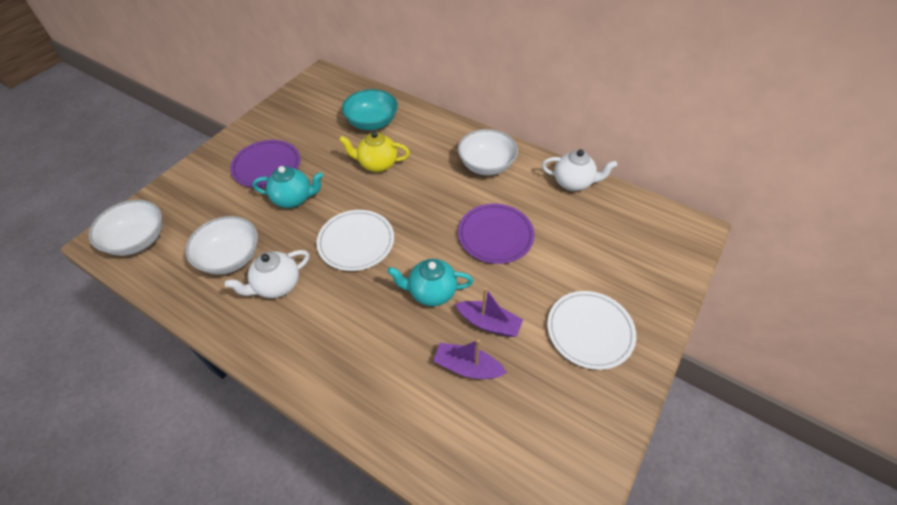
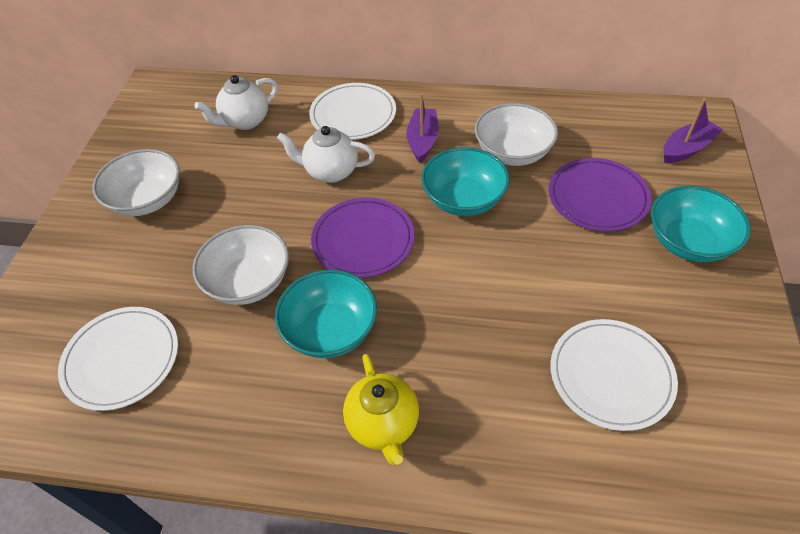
turquoise bowl: [342,89,398,130] = 1 -> [275,269,377,358] [421,147,510,216] [651,186,751,262] = 3
turquoise teapot: [252,166,323,208] [387,259,473,306] = 2 -> none = 0
white plate: [316,210,394,271] [547,291,636,370] = 2 -> [58,307,178,411] [309,83,396,140] [551,319,678,431] = 3

